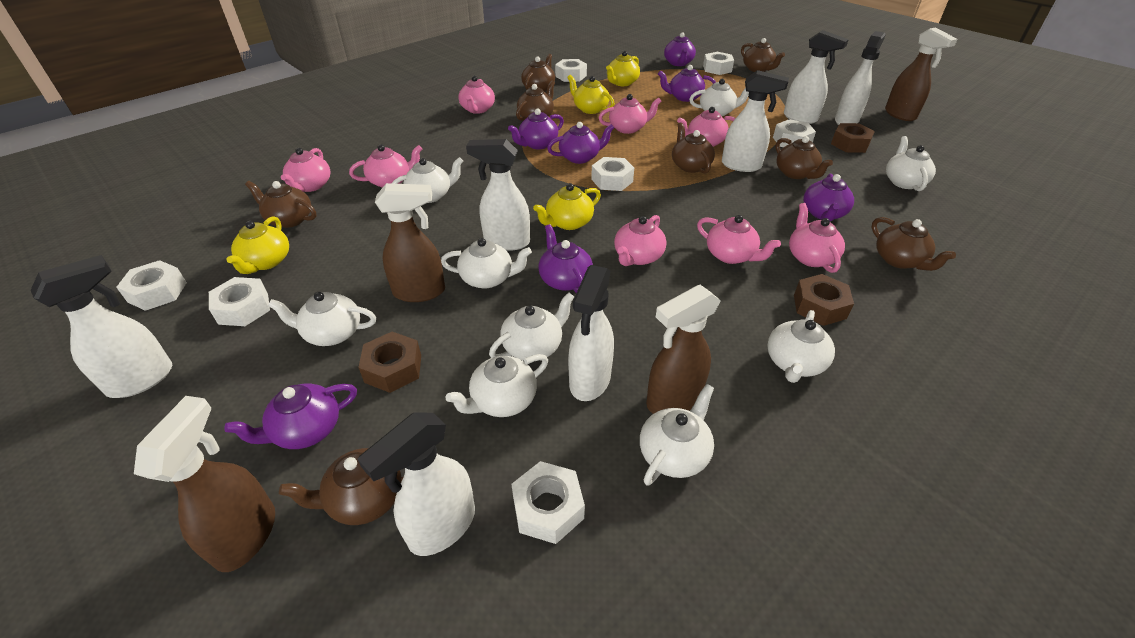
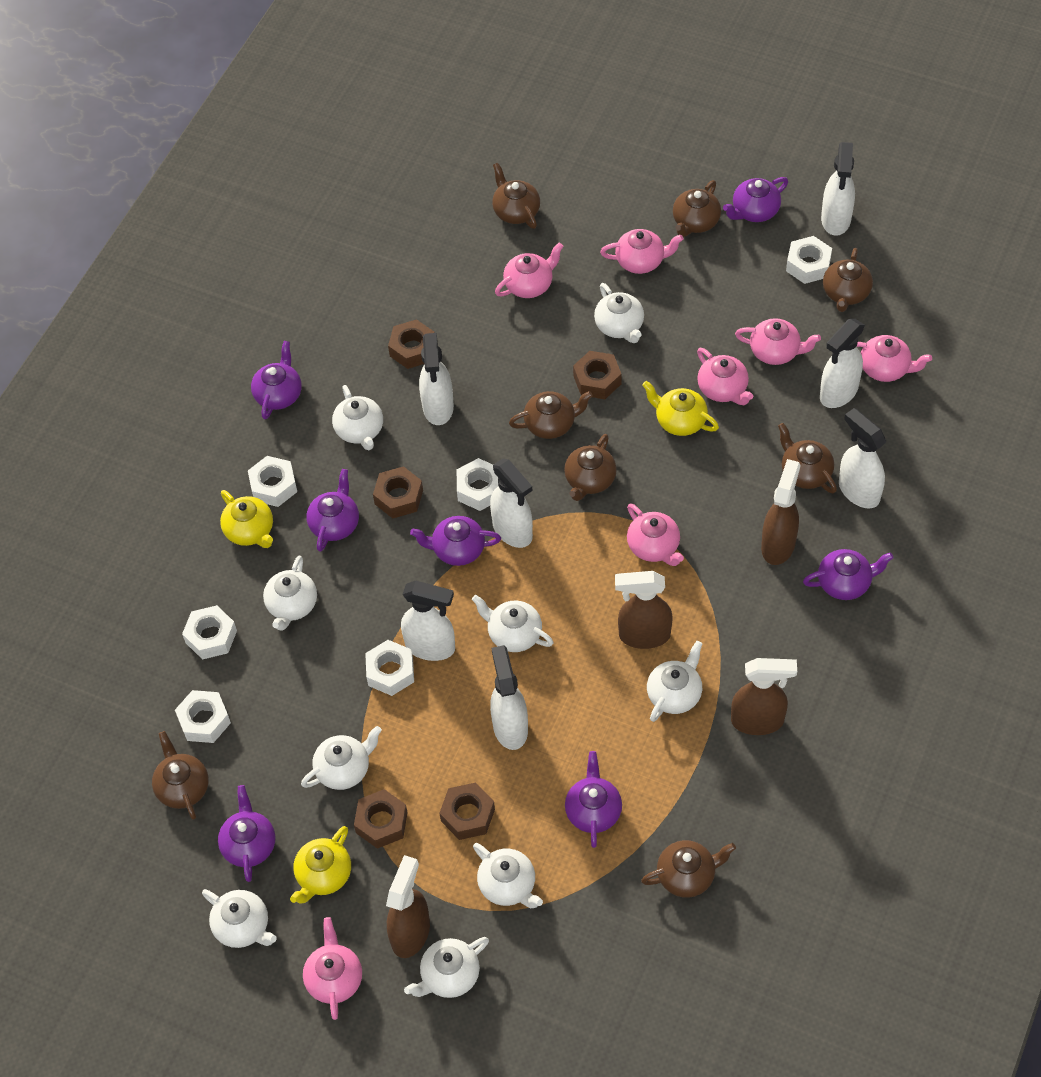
brown nut: [358,332,421,393] [794,274,854,326] [831,123,875,153] = 3 -> [354,789,408,849] [373,466,423,518] [388,319,435,369] [440,783,495,840] [573,351,622,399] = 5
pink teapot: [281,148,330,192] [349,144,422,188] [458,76,495,114] [599,94,662,134] [614,215,667,266] [677,107,736,147] [697,215,781,264] [789,203,845,273] = 8 -> [303,917,362,1020] [495,242,564,298] [600,229,683,274] [627,503,684,566] [697,348,753,405] [735,318,821,365] [856,335,932,382] = 7
white nut: [116,260,187,311] [209,277,270,326] [511,461,585,544] [555,59,587,82] [591,157,634,191] [703,52,734,75] [773,119,816,147] = 7 -> [175,690,231,743] [182,605,237,660] [248,456,297,507] [365,640,414,696] [457,458,498,511] [786,236,832,284] = 6
yellow teapot: [226,216,289,274] [533,183,601,230] [567,75,615,114] [606,51,640,86] = 4 -> [220,490,273,548] [290,826,351,904] [642,381,719,436] = 3

